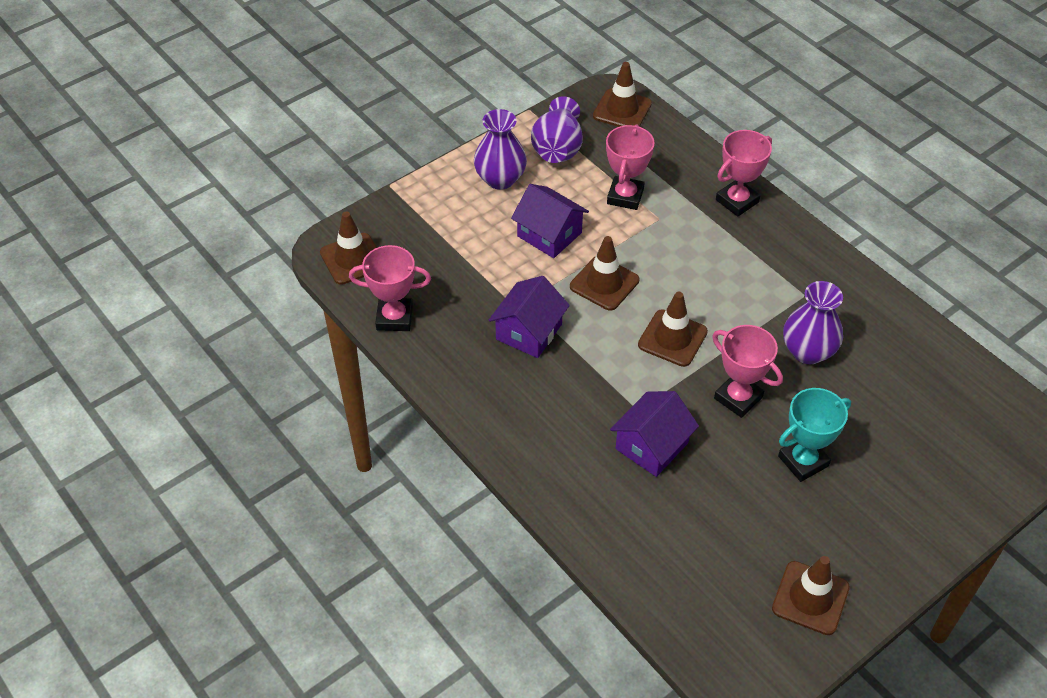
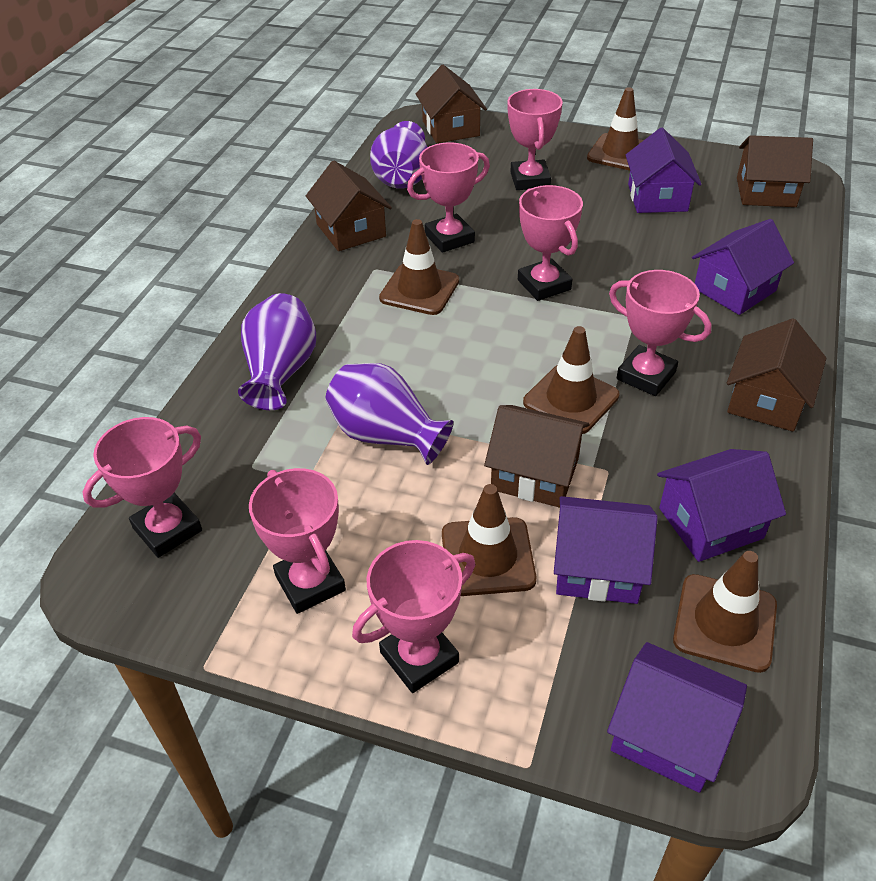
brown house: none = 0 -> [306,161,392,251] [416,65,487,143] [484,405,590,508] [727,318,827,432] [737,135,813,207] = 5
pink trophy: [349,245,431,331] [606,124,655,210] [712,325,783,418] [716,130,772,217] = 4 -> [82,417,202,558] [249,468,346,614] [352,540,475,693] [407,142,490,253] [508,89,563,190] [518,185,583,301] [609,270,711,396] = 7
purple house: [489,276,570,358] [511,184,589,258] [610,391,699,477] = 3 -> [554,496,658,604] [607,642,747,793] [626,128,702,213] [657,449,786,562] [692,219,794,315] = 5
turquoise trophy: [778,388,851,482] = 1 -> none = 0

